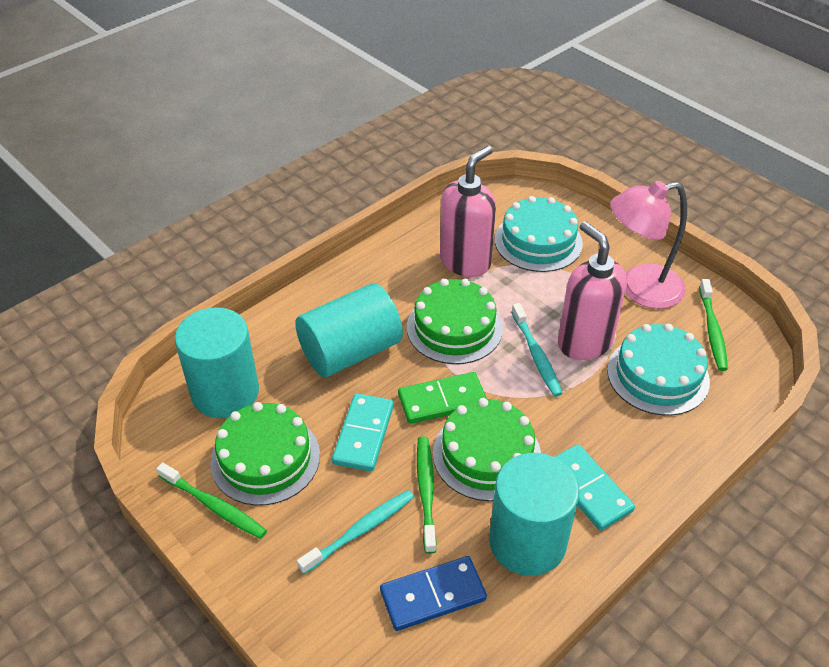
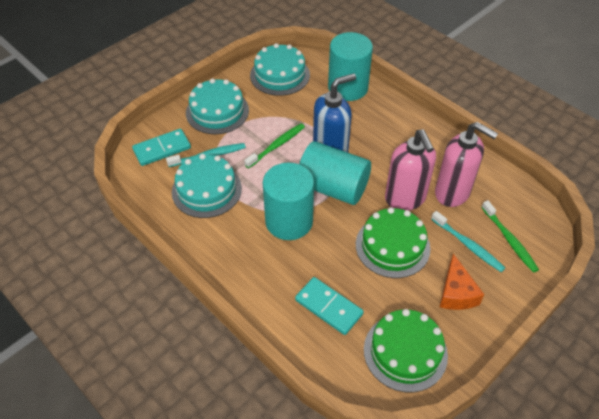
blue domino: [380,556,487,631] = 1 -> none = 0
blue soap dispenser: none = 0 -> [313,73,356,153] = 1
green cake: [210,402,320,506] [407,278,503,364] [433,398,541,501] = 3 -> [356,207,431,278] [364,309,448,392] = 2
green domino: [398,372,487,424] = 1 -> none = 0
green toothbrush: [156,462,267,539] [417,436,436,554] [699,279,728,371] = 3 -> [244,124,305,168] [481,200,539,273] = 2
orange cheese: none = 0 -> [440,254,484,310] = 1
pink lamp: [610,181,687,309] = 1 -> none = 0
turquoise cake: [495,196,583,272] [607,324,710,416] = 2 -> [172,154,242,218] [186,78,249,134] [250,43,310,96] = 3

